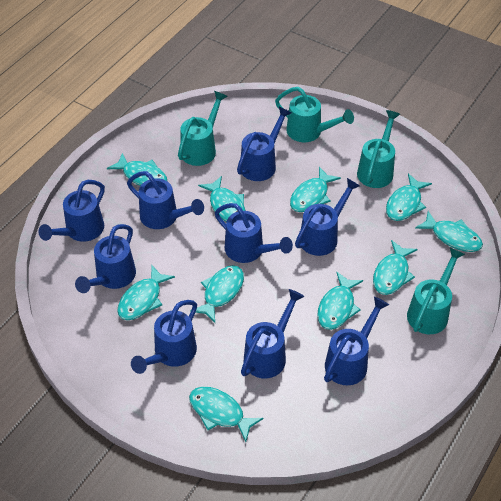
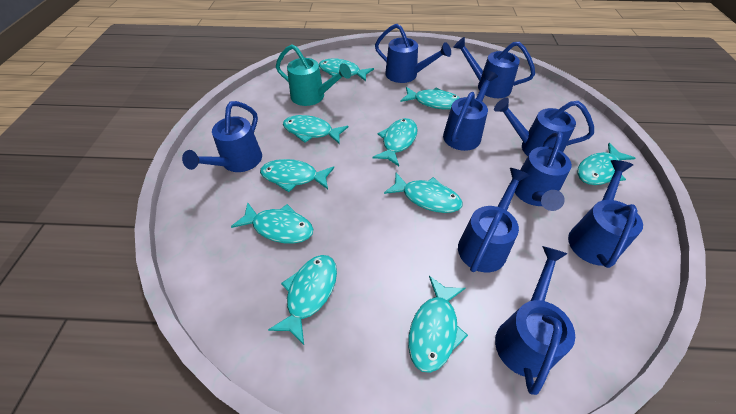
turquoise watering can: [178,91,227,166] [275,87,354,142] [357,110,400,188] [407,248,465,334] = 4 -> [276,44,351,106] = 1

